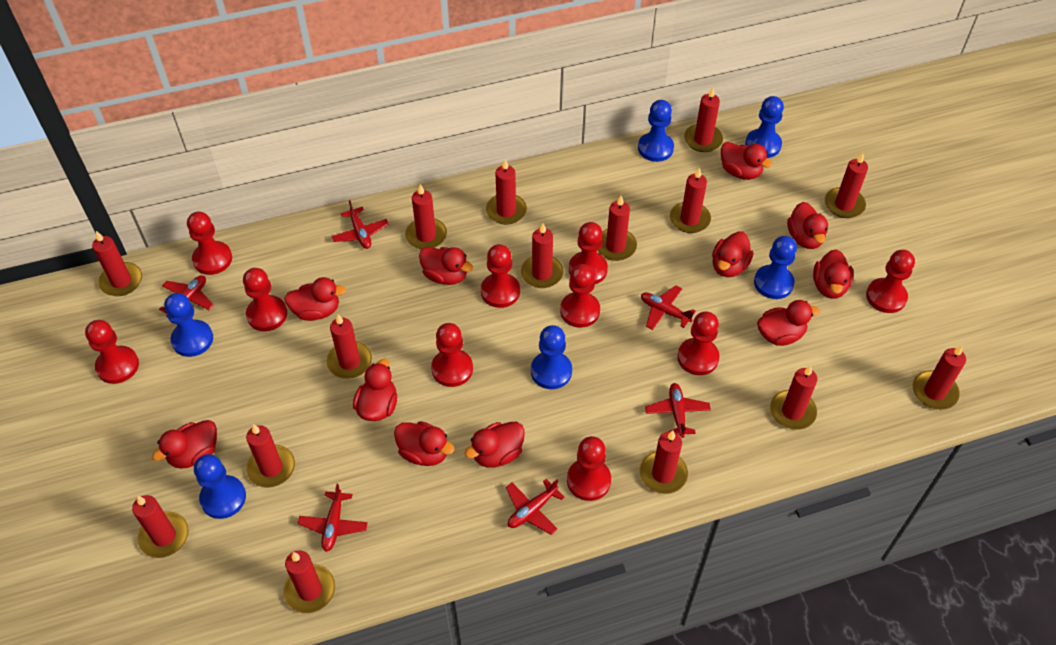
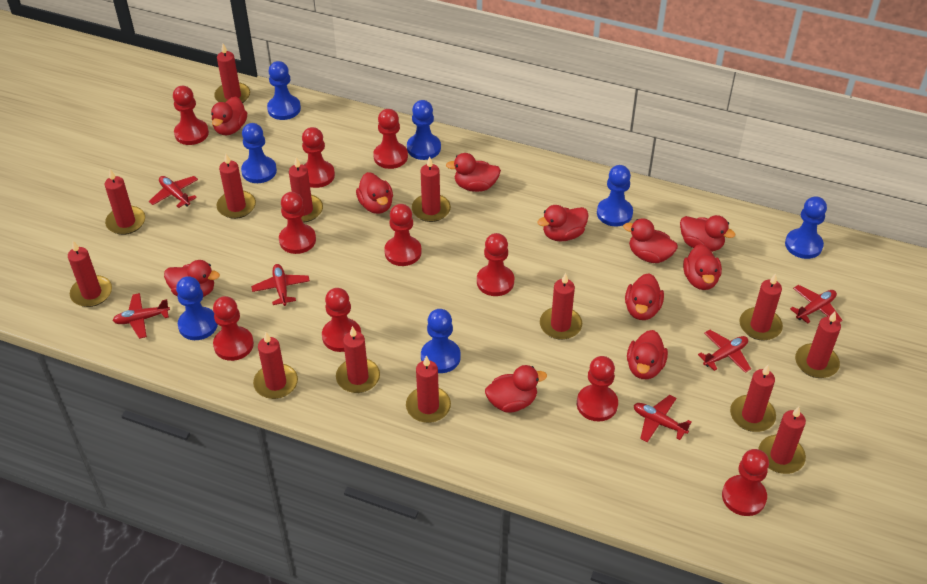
blue pawn: [164,293,213,357] [194,454,246,519] [531,325,572,389] [638,100,674,162] [745,96,784,158] [754,236,797,299] = 6 -> [176,276,218,340] [241,123,277,183] [267,61,301,120] [407,100,441,160] [421,309,461,373] [597,165,633,226] [785,196,827,259] = 7
red candle: [92,231,142,296] [132,495,189,558] [246,424,295,488] [283,551,335,613] [327,314,372,379] [405,184,447,249] [486,159,527,225] [521,223,563,288] [597,196,637,261] [640,431,688,494] [670,167,711,233] [684,87,723,152] [770,365,817,430] [825,153,868,218] [913,345,966,410] = 15 -> [68,241,112,307] [105,170,145,235] [214,44,250,103] [217,154,256,219] [253,333,298,399] [289,157,323,222] [336,326,380,393] [406,356,451,423] [412,156,451,222] [540,273,582,340] [730,365,776,432] [740,274,783,340] [759,407,806,474] [795,312,841,378] = 14

